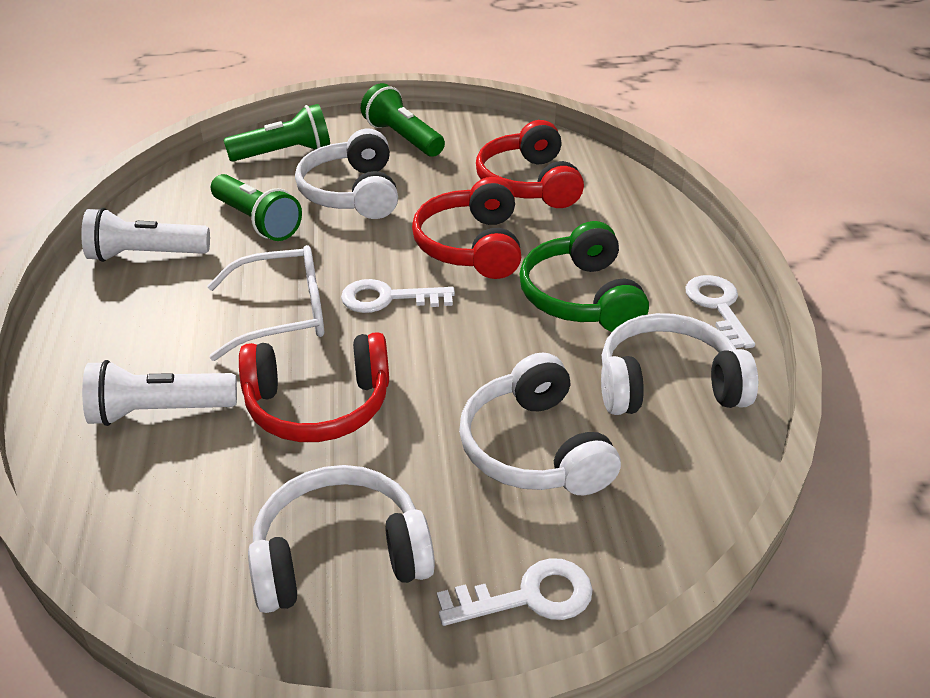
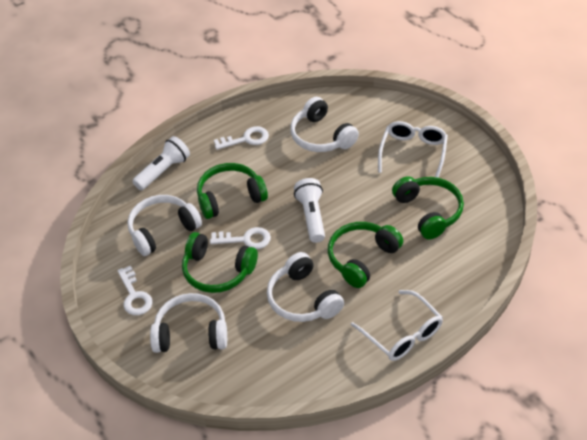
green flashlight: [211,174,302,241] [223,104,330,161] [361,83,445,157] = 3 -> none = 0
green headphones: [519,221,649,332] = 1 -> [182,232,258,293] [197,163,268,219] [328,222,403,288] [392,176,464,240] = 4
red headphones: [239,332,389,442] [412,177,521,279] [476,120,584,208] = 3 -> none = 0
white glasses: [207,245,324,361] = 1 -> [351,290,443,361] [378,121,448,178] = 2

